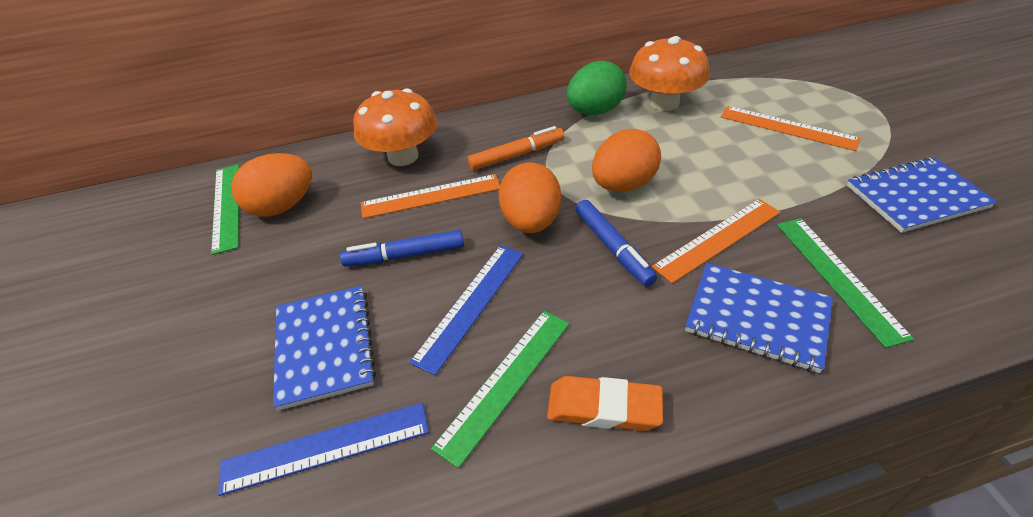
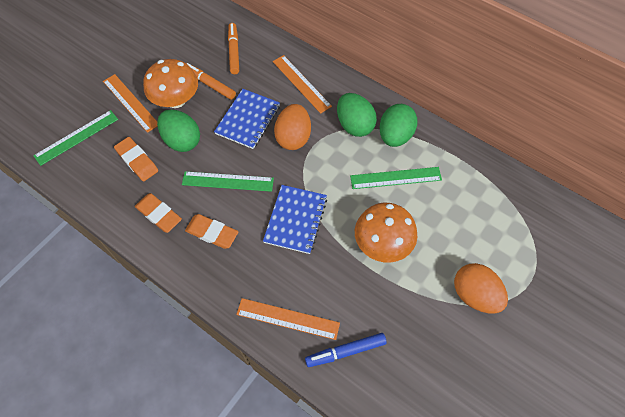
blue marker: [340,230,464,267] [576,200,657,287] = 2 -> [305,333,387,367] = 1
blue notebook: [273,286,376,411] [685,263,833,373] [847,157,997,233] = 3 -> [214,89,280,149] [263,185,327,254] = 2
blue ruler: [218,403,429,496] [409,245,523,375] = 2 -> none = 0
green egg: [567,61,627,115] = 1 -> [157,109,200,152] [337,93,377,137] [380,104,417,147] = 3
orange egg: [231,153,312,217] [499,162,561,233] [592,129,661,192] = 3 -> [274,104,311,150] [454,263,508,313] = 2
orange eraser: [547,376,663,431] = 1 -> [114,137,158,181] [135,193,182,233] [185,214,238,249] = 3
orange marker: [468,126,564,170] = 1 -> [186,63,236,100] [228,23,239,74] = 2

